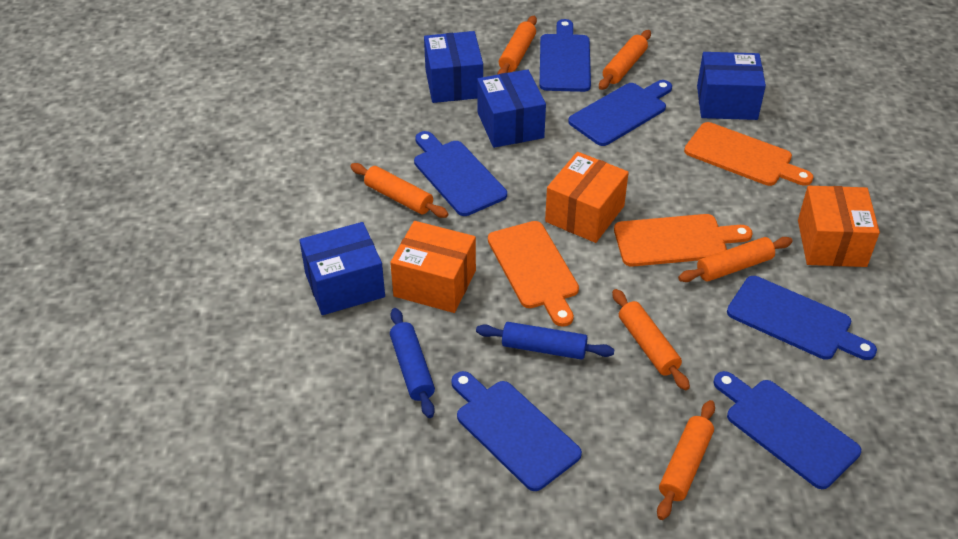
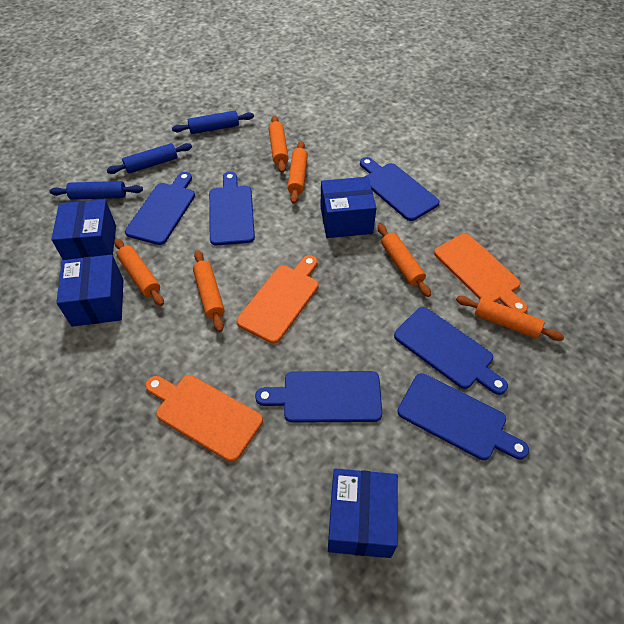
blue rolling pin: [390,308,435,418] [476,322,615,360] = 2 -> [49,181,143,200] [107,143,192,174] [172,111,254,134] = 3
orange box: [390,221,476,313] [545,152,629,243] [798,186,880,267] = 3 -> none = 0

